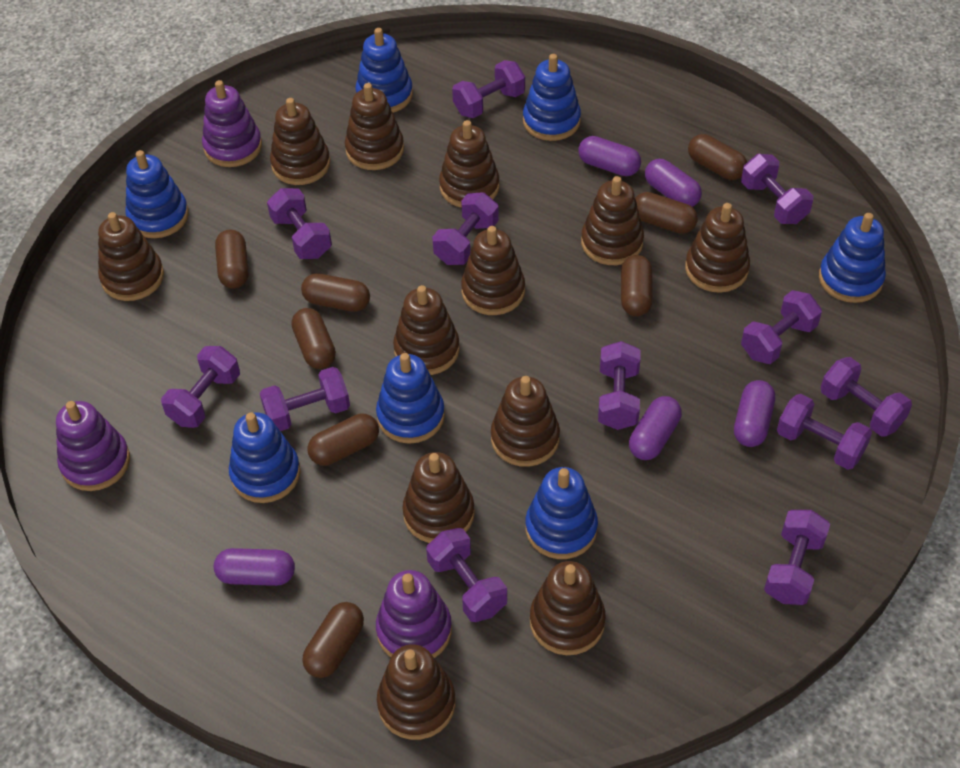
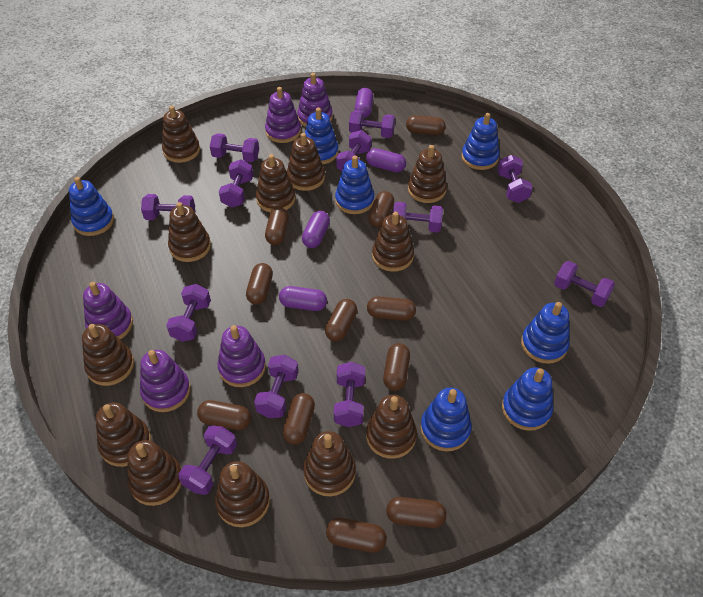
brown capsule: [215,230,249,289] [291,308,336,369] [301,273,370,312] [302,602,364,678] [308,414,379,466] [621,255,653,316] [635,192,698,234] [688,134,747,180] = 8 -> [197,400,251,430] [246,263,273,305] [265,207,289,245] [283,393,315,445] [325,299,357,342] [326,518,387,553] [367,296,416,321] [368,191,394,227] [383,343,410,391] [386,497,447,528] [406,115,446,135] = 11
purple capsule: [214,548,295,586] [578,136,641,176] [629,396,682,460] [645,159,702,207] [734,380,775,447] = 5 -> [279,286,327,311] [302,211,330,248] [355,88,373,118] [366,148,406,172] = 4
purple stacking toy: [56,401,130,491] [202,80,262,167] [376,570,452,658] = 3 -> [83,282,133,339] [140,350,191,412] [218,325,266,387] [265,87,301,143] [297,73,333,127] = 5

